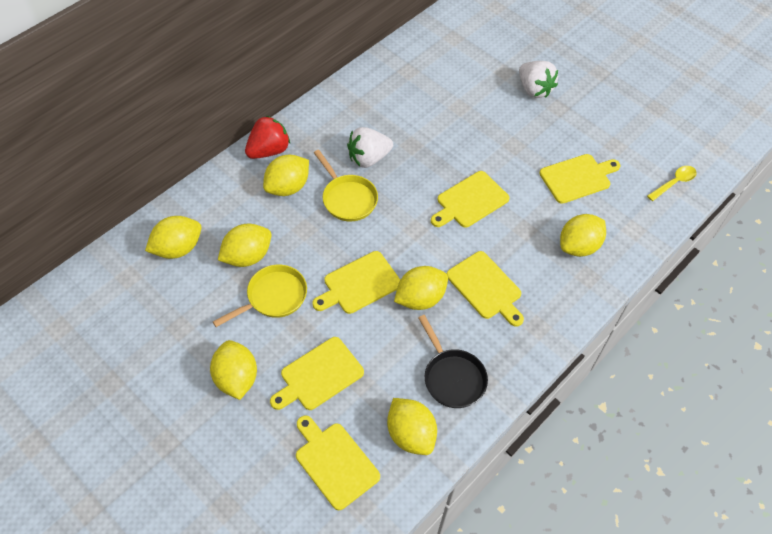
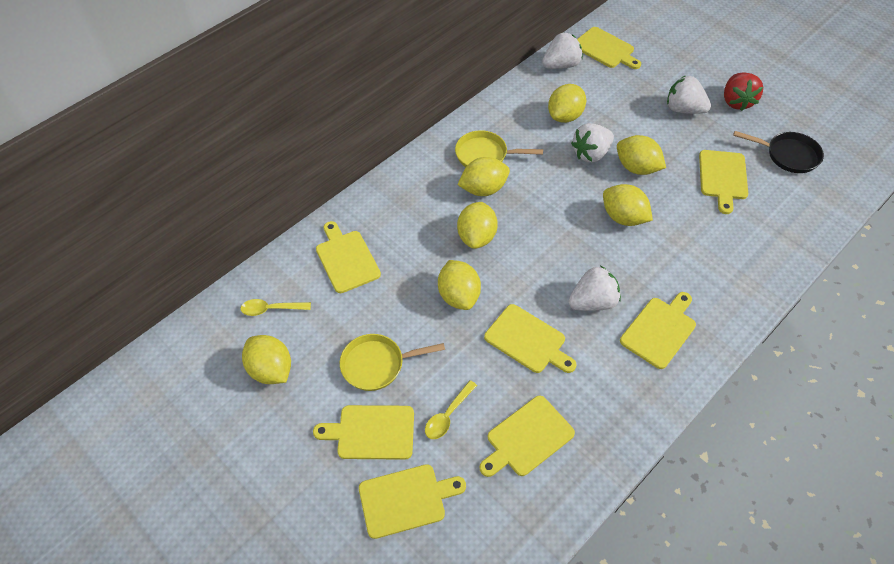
white strawberry: [347,127,393,168] [519,61,558,98] = 2 -> [542,32,583,69] [569,266,621,311] [571,123,614,163] [667,76,711,114] = 4
yellow cutting board: [270,337,364,410] [296,415,380,510] [312,251,400,314] [431,171,509,228] [447,251,524,327] [539,154,621,204] = 6 -> [313,405,414,460] [316,221,381,293] [359,464,466,539] [480,396,575,477] [484,304,576,373] [577,27,641,69] [620,292,696,369] [699,150,748,214] = 8
yellow spoon: [647,166,697,201] = 1 -> [240,299,311,316] [425,380,477,439] = 2

